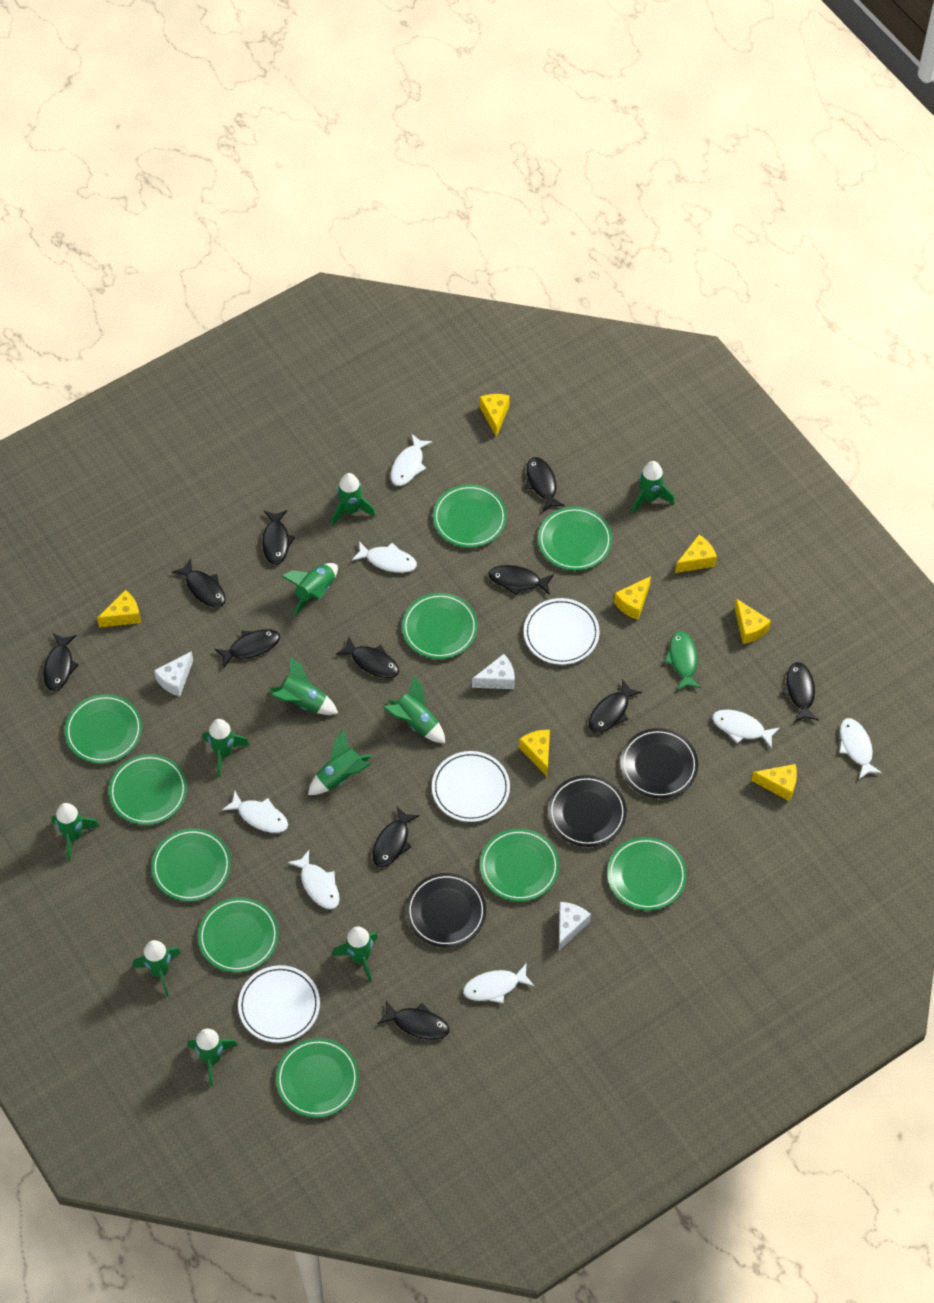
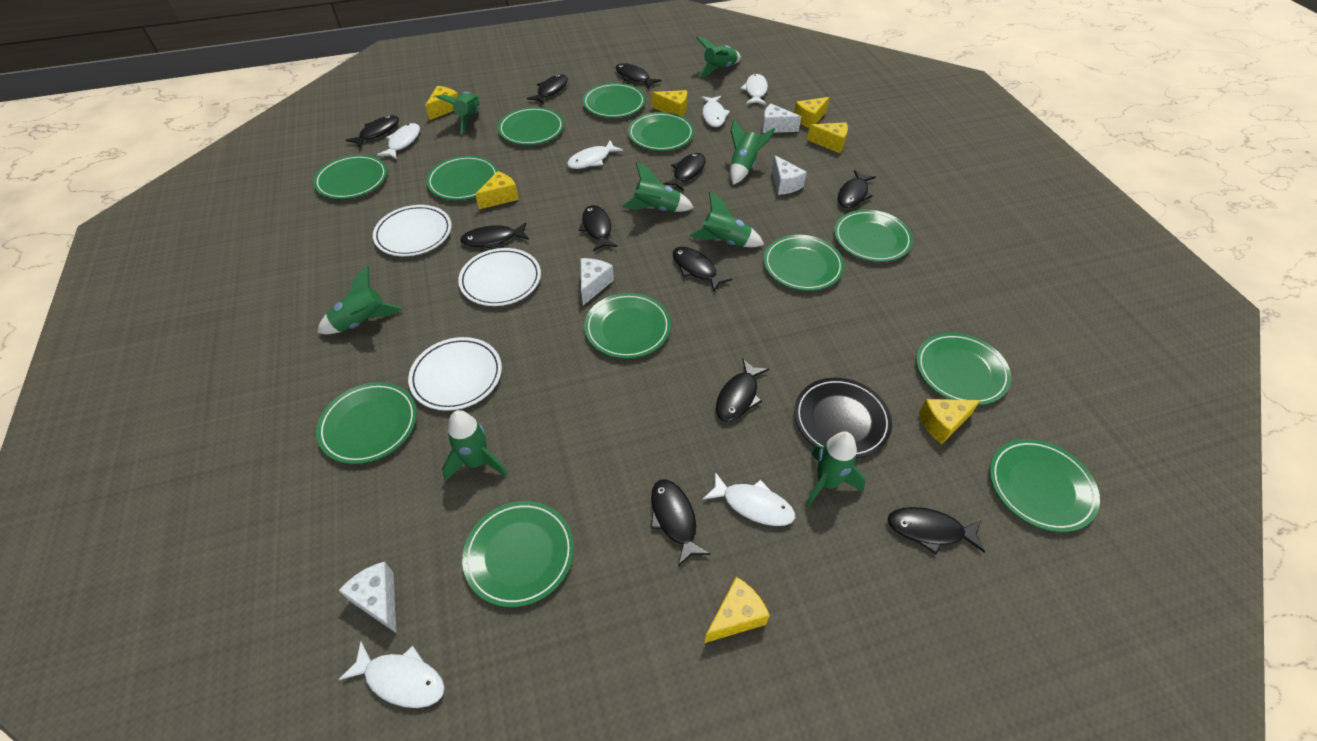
black plate: [406,873,486,947] [548,775,627,847] [620,728,698,798] = 3 -> [794,378,892,458] = 1
green fish: [665,631,701,690] = 1 -> none = 0
green plate: [65,694,142,764] [109,754,187,825] [151,828,231,901] [198,897,279,973] [276,1038,359,1118] [402,593,478,659] [433,484,507,548] [480,828,559,902] [538,507,612,571] [607,837,687,910] = 10 -> [313,155,387,199] [316,382,417,464] [426,156,498,200] [462,501,574,607] [498,107,564,145] [583,83,646,118] [584,293,671,359] [628,112,694,151] [763,235,844,291] [834,210,913,262] [916,333,1011,405] [990,439,1100,532] = 12
green rocket: [51,803,100,861] [133,940,181,997] [187,1029,238,1086] [203,719,250,777] [270,657,338,715] [282,563,338,616] [308,729,372,795] [332,473,376,526] [332,926,378,983] [383,675,445,743] [632,461,675,514] = 11 -> [317,266,403,334] [436,92,480,134] [442,410,508,481] [622,162,694,212] [689,192,764,247] [696,36,741,77] [730,119,775,185] [805,432,865,507] = 8
white cheese: [154,651,193,696] [472,654,515,689] [559,902,591,951] = 3 -> [338,561,396,633] [581,258,614,305] [762,104,801,133] [772,155,807,195] = 4
white fish: [222,791,288,833] [288,850,340,909] [352,541,417,573] [391,433,433,486] [463,964,534,1003] [713,710,779,748] [839,718,882,779] = 7 -> [338,641,445,708] [377,123,420,159] [567,140,623,169] [701,96,730,127] [703,472,795,526] [740,74,768,105] = 6

